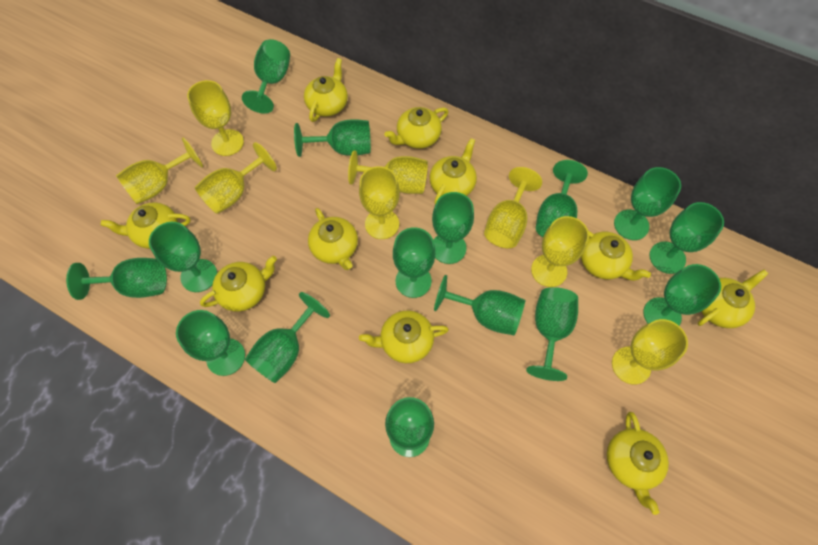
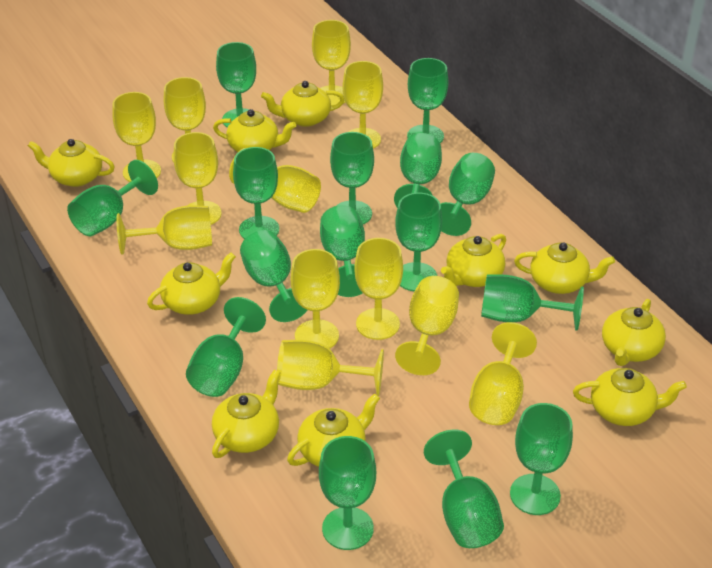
yellow goblet: [116,137,203,204] [187,80,244,156] [195,142,277,214] [348,150,428,194] [359,166,400,239] [484,167,542,248] [531,216,589,287] [612,319,688,385] = 8 -> [112,92,161,182] [116,205,212,255] [164,77,206,162] [173,132,222,225] [229,148,321,213] [277,340,384,396] [291,249,340,349] [312,20,351,106] [343,61,383,148] [354,238,403,340] [395,276,459,375] [469,322,537,425] = 12

